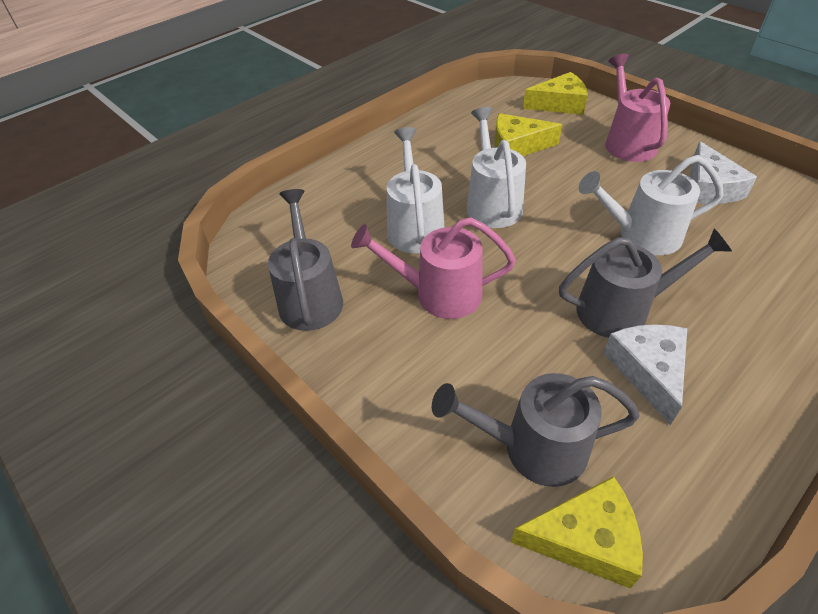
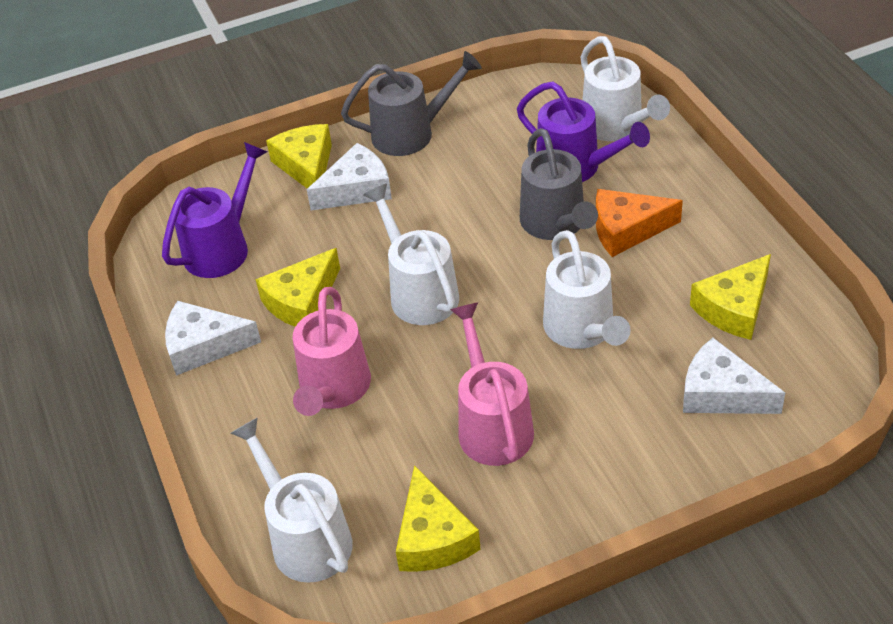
grey watering can: [268,189,343,331] [432,373,640,487] [559,228,732,338] = 3 -> [341,51,482,156] [520,128,598,240] = 2
orange cheese: none = 0 -> [596,189,683,257] = 1
purple watering can: none = 0 -> [162,142,267,278] [517,81,650,182] = 2
white cheese: [603,324,687,425] [690,141,757,204] = 2 -> [165,301,261,376] [307,143,392,210] [683,338,785,414] = 3
white watering can: [387,127,445,253] [466,107,526,228] [579,155,724,255] = 3 -> [231,418,353,583] [363,184,459,325] [543,230,631,349] [581,36,670,141] = 4
yellow cheese: [494,113,562,156] [511,476,643,588] [523,72,588,115] = 3 -> [255,248,340,327] [266,124,332,189] [396,465,481,572] [690,254,771,340] = 4

